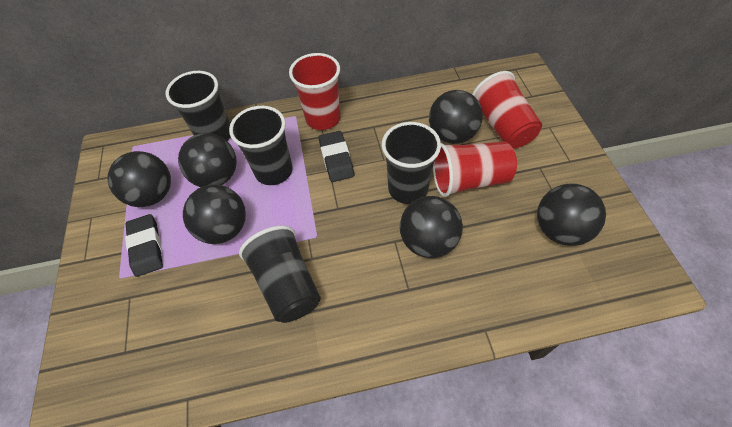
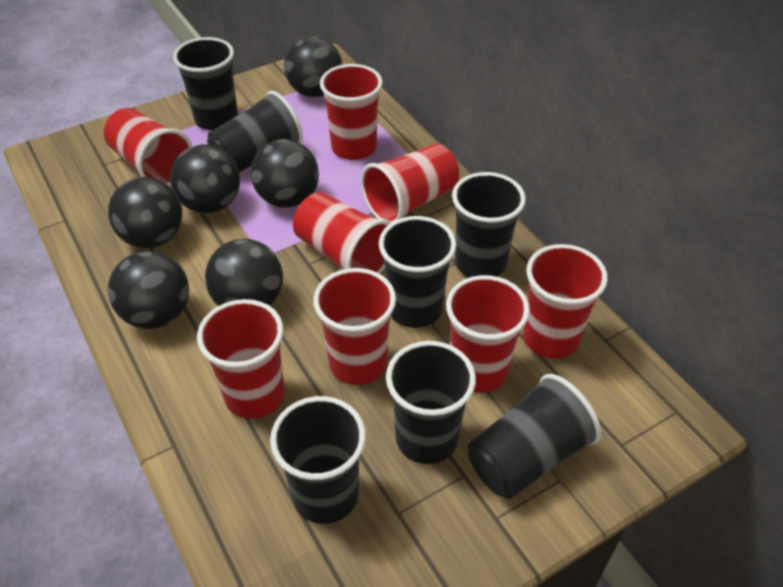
black cup: [166,71,231,141] [229,106,293,185] [239,225,321,323] [382,122,441,204] = 4 -> [173,37,238,131] [207,91,303,172] [270,396,366,524] [379,216,456,328] [386,341,476,464] [452,172,526,277] [468,374,601,499] = 7
black eraser: [125,214,163,277] [319,131,354,182] = 2 -> none = 0
red cup: [289,53,341,130] [433,141,517,197] [472,71,542,148] = 3 -> [104,108,193,186] [197,299,285,419] [293,192,391,274] [313,268,396,385] [320,64,383,160] [361,144,459,223] [446,275,530,393] [523,244,608,359] = 8

